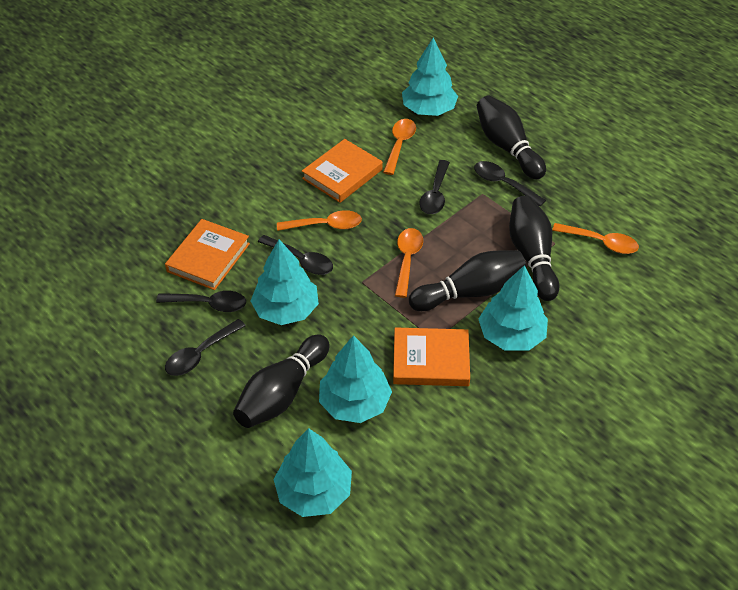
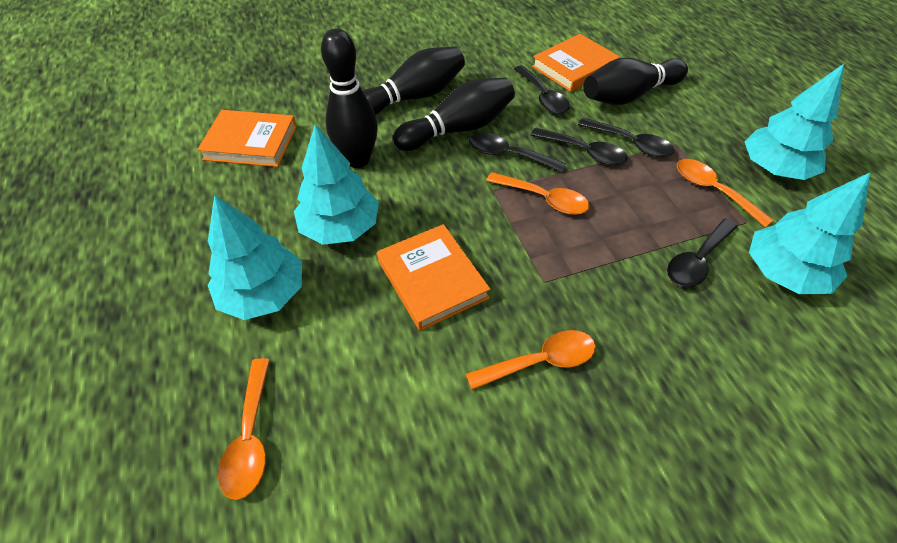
turquoise tree: [251,239,319,325] [274,428,352,517] [319,335,392,423] [402,37,458,116] [479,265,548,351] = 5 -> [208,195,302,320] [294,124,379,245] [744,64,844,180] [749,172,871,294] = 4

